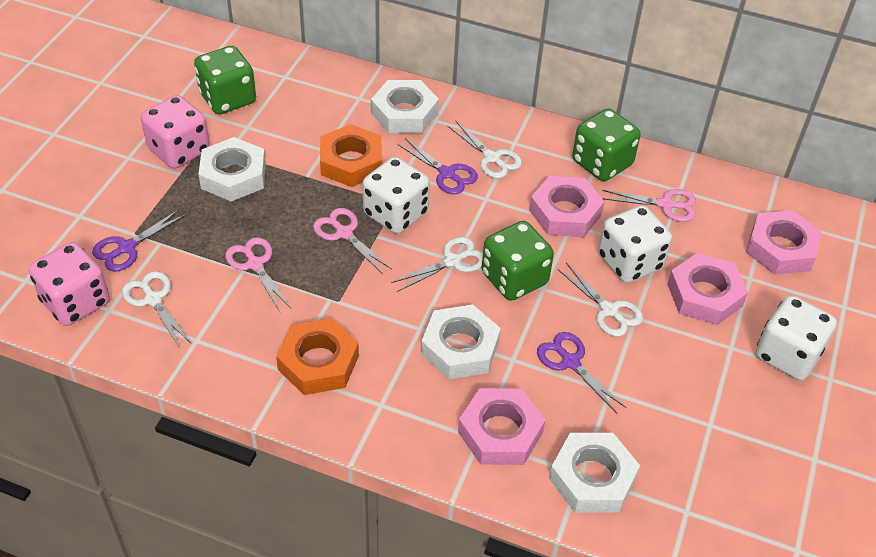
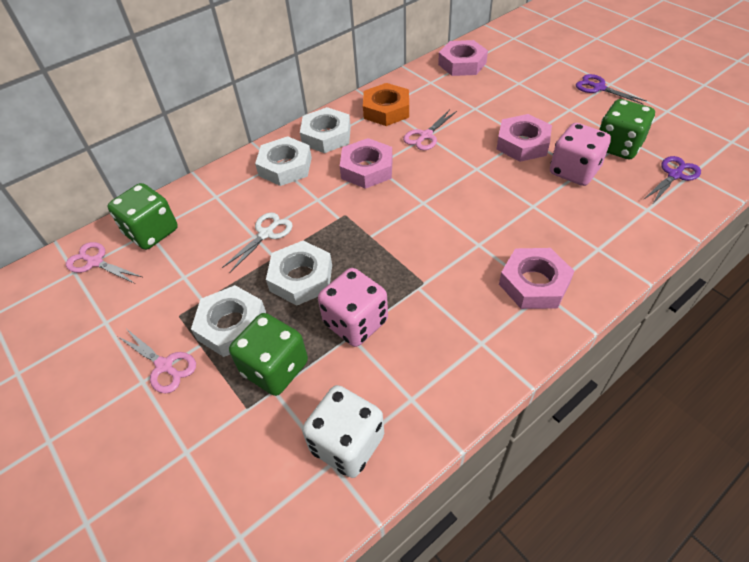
orange nut: [276,318,359,395] [320,124,382,187] = 2 -> [363,83,409,126] = 1
purple scissors: [92,210,186,271] [398,138,478,194] [537,332,626,413] = 3 -> [576,74,646,104] [643,156,701,205] = 2
white dice: [362,157,430,234] [598,205,672,283] [756,295,837,380] = 3 -> [302,385,384,478] = 1
white scissors: [122,271,191,347] [391,237,483,292] [447,120,522,179] [558,263,643,337] = 4 -> [222,212,293,273] = 1

